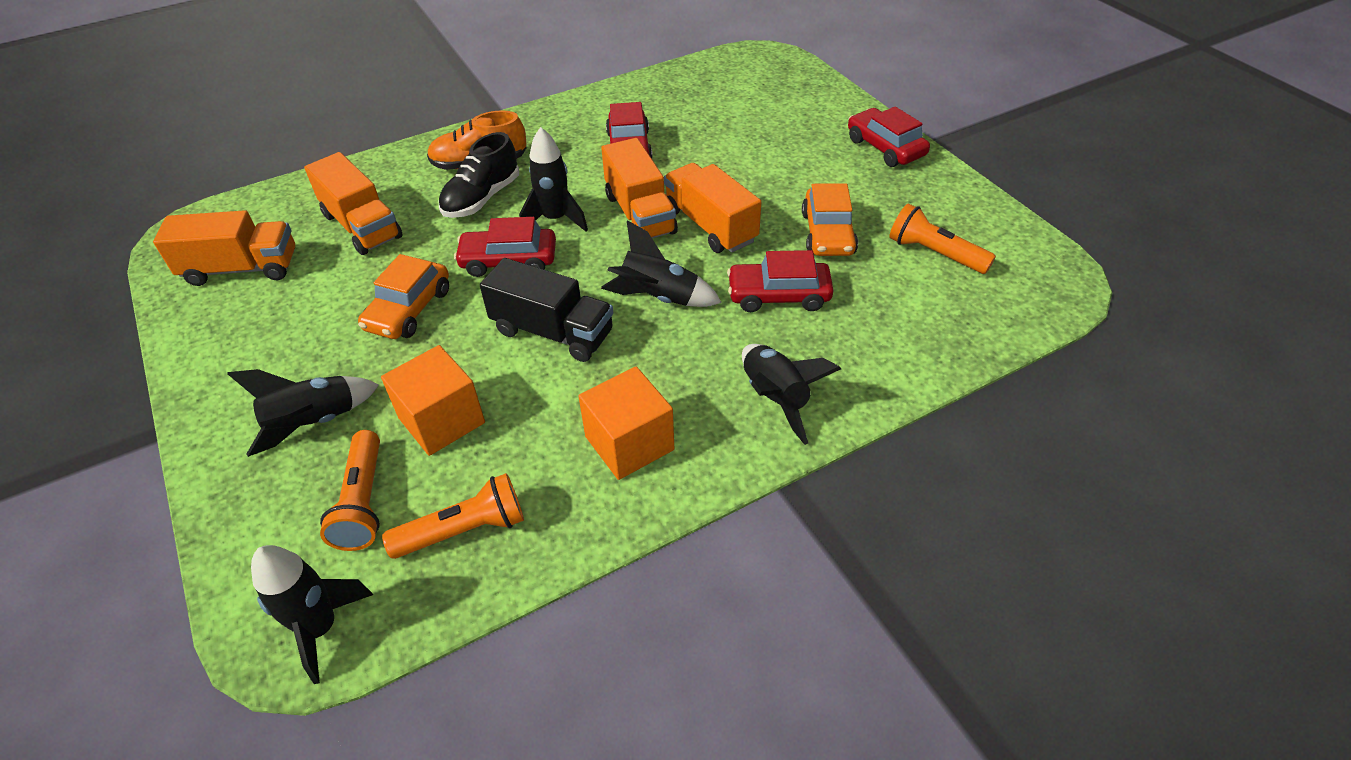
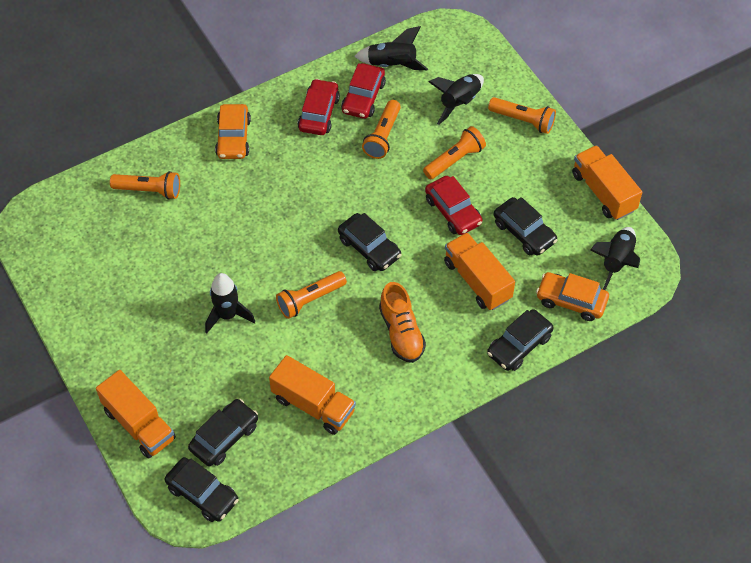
black car: none = 0 -> [165,457,239,522] [188,399,258,466] [338,213,402,271] [487,309,554,371] [494,197,558,256] = 5
black rocket: [227,369,379,457] [251,545,373,684] [519,127,588,232] [601,220,722,307] [742,344,841,445] = 5 -> [205,273,255,333] [354,26,428,70] [428,74,484,125] [590,227,640,290] = 4
black shoe: [439,132,519,218] = 1 -> none = 0
black truck: [480,258,613,362] = 1 -> none = 0
orange cube: [381,345,485,456] [579,367,674,480] = 2 -> none = 0
orange flashlight: [320,430,380,551] [382,473,524,559] [889,203,996,274] = 3 -> [110,171,180,199] [276,271,347,319] [362,100,401,159] [423,126,486,179] [488,97,556,134] = 5
red car: [454,217,556,277] [606,102,652,159] [727,250,834,312] [848,107,930,167] = 4 -> [298,79,340,135] [341,63,386,119] [425,176,483,235] = 3

